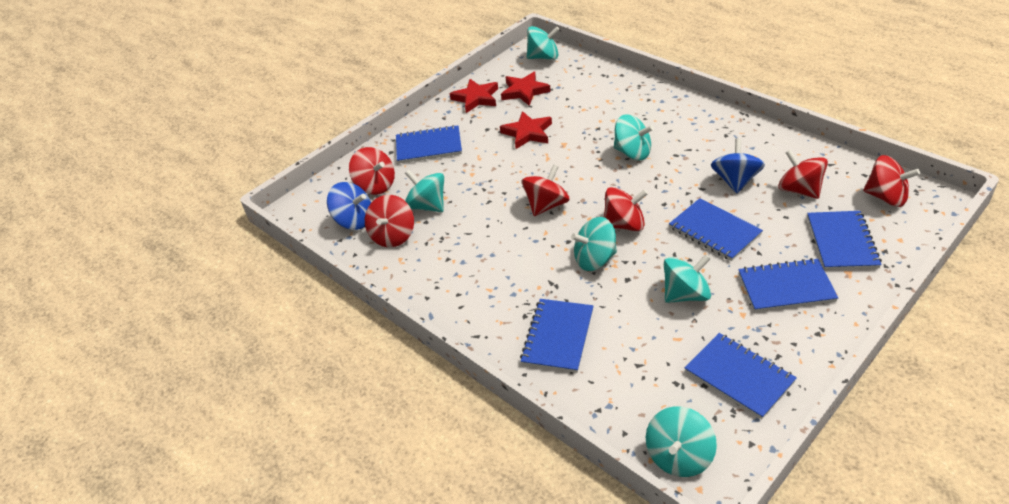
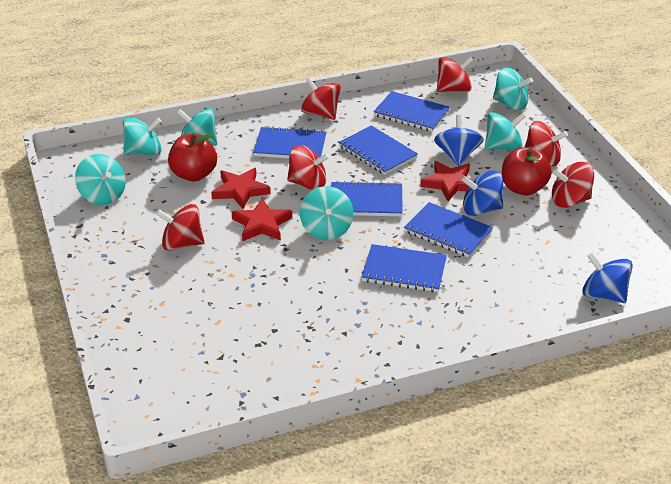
blue spinning top: [327,182,371,230] [711,138,765,193] = 2 -> [434,115,484,166] [462,170,503,216] [582,252,633,303] = 3
red apple: none = 0 -> [168,133,217,181] [502,147,552,196] = 2

